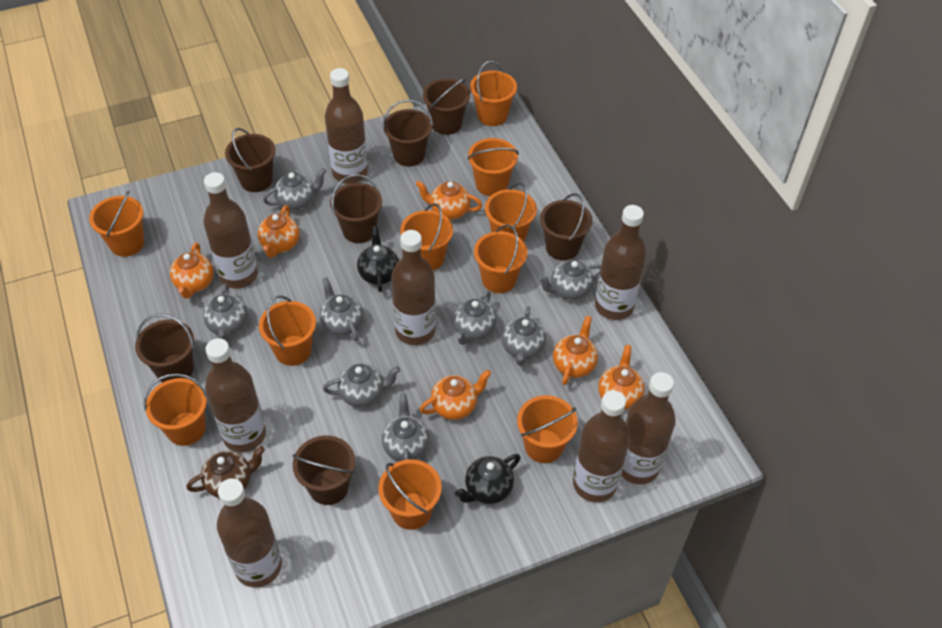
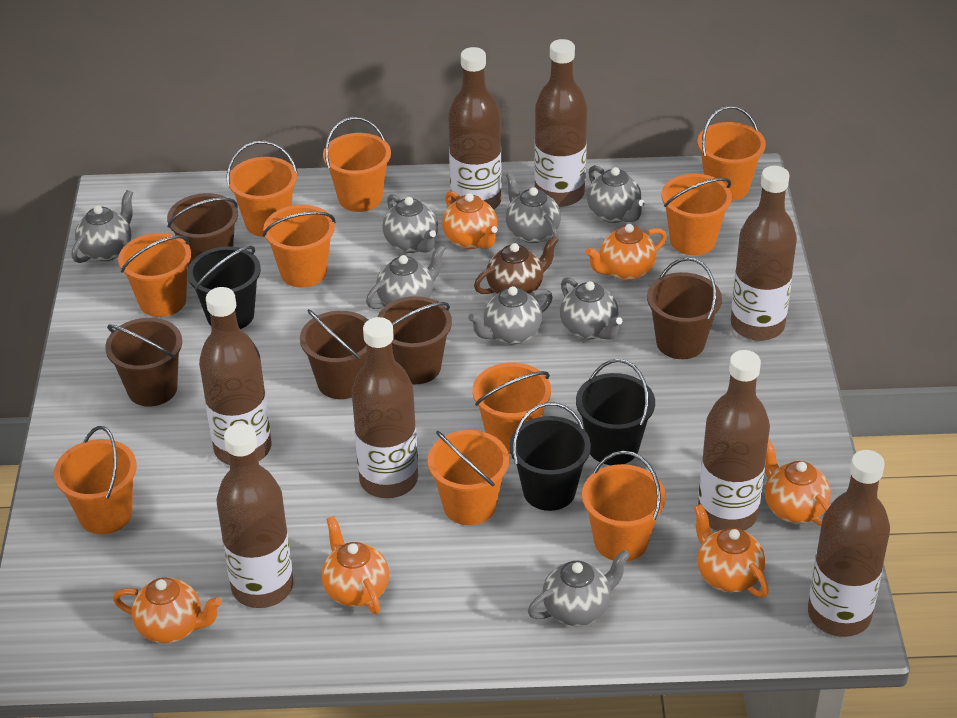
black bucket: none = 0 -> [187,246,261,329] [510,402,591,511] [576,359,655,465] = 3
black teapot: [357,226,399,292] [455,454,520,504] = 2 -> none = 0
brown bucket: [135,314,194,383] [225,128,276,192] [292,436,355,505] [330,174,382,243] [383,100,433,166] [423,78,470,135] [540,193,592,261] = 7 -> [105,318,182,407] [167,193,238,267] [300,309,368,399] [378,296,452,384] [647,257,722,359] = 5

